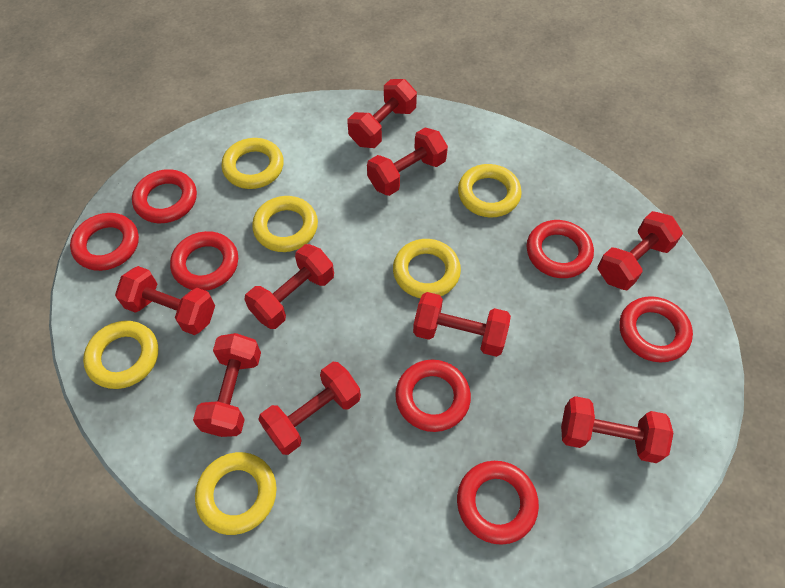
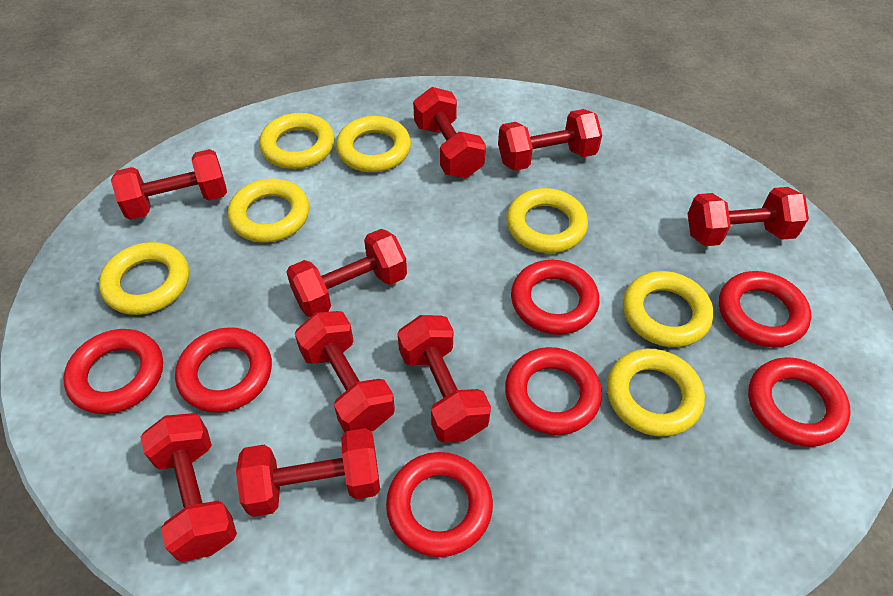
yellow ring: [83,321,158,389] [195,452,277,535] [221,138,284,189] [252,196,318,252] [393,239,461,298] [458,164,522,217] = 6 -> [99,242,189,315] [228,178,309,243] [259,113,335,169] [336,116,411,172] [506,188,588,253] [607,348,705,437] [623,271,713,347] = 7

